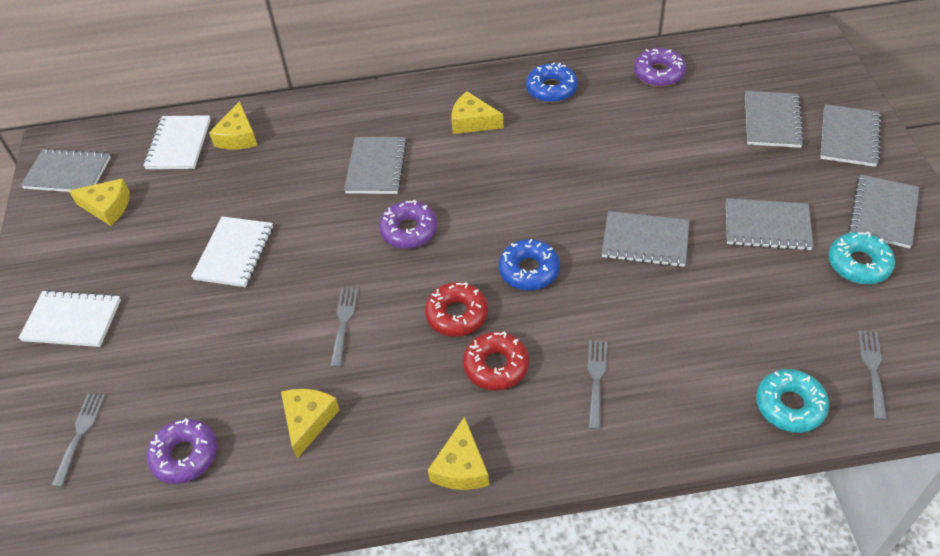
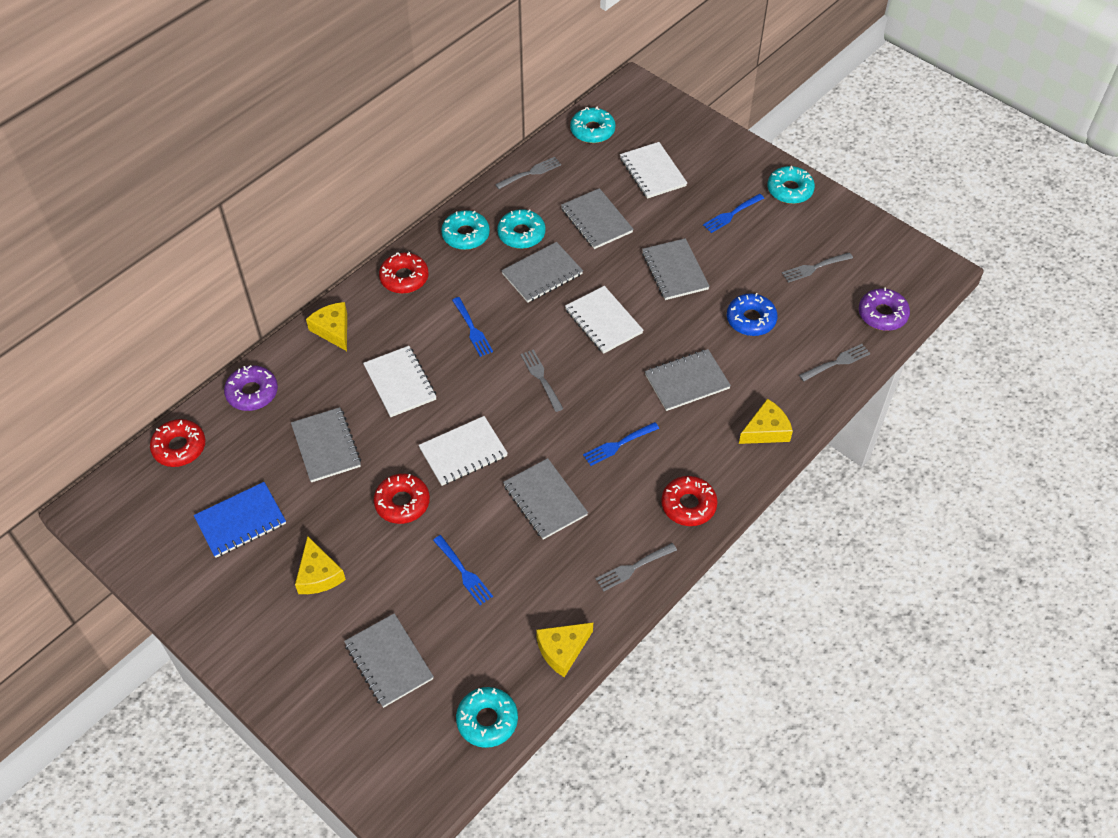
blue donut: [499,239,560,291] [526,62,578,103] = 2 -> [727,293,778,336] = 1
blue fork: none = 0 -> [433,535,493,605] [452,297,493,357] [583,422,659,466] [703,194,764,233] = 4
blue notebook: none = 0 -> [194,482,286,558] = 1
grey fork: [52,394,105,487] [330,288,358,367] [588,341,607,430] [858,330,887,420] = 4 -> [495,157,561,189] [520,349,563,412] [595,543,677,592] [782,252,853,283] [799,344,870,381] = 5
purple donut: [147,418,217,484] [379,200,437,249] [634,48,686,87] = 3 -> [224,365,278,411] [859,287,910,331] = 2
red donut: [425,282,488,337] [463,331,529,390] = 2 -> [150,419,205,467] [374,474,430,524] [379,252,429,294] [661,476,718,526] = 4
turquoise donut: [756,369,829,433] [828,232,895,284] = 2 -> [441,210,490,250] [456,687,518,748] [497,209,546,249] [570,107,616,143] [767,166,815,204] = 5
white notebook: [19,290,121,347] [143,115,211,169] [191,216,273,287] = 3 -> [363,346,436,417] [418,416,508,486] [565,286,644,354] [620,142,687,199] = 4
yellow cheese: [69,178,130,226] [209,101,258,150] [281,389,340,458] [428,417,489,490] [451,91,503,134] = 5 -> [295,536,346,594] [306,302,347,351] [536,623,593,677] [739,399,793,444] = 4

